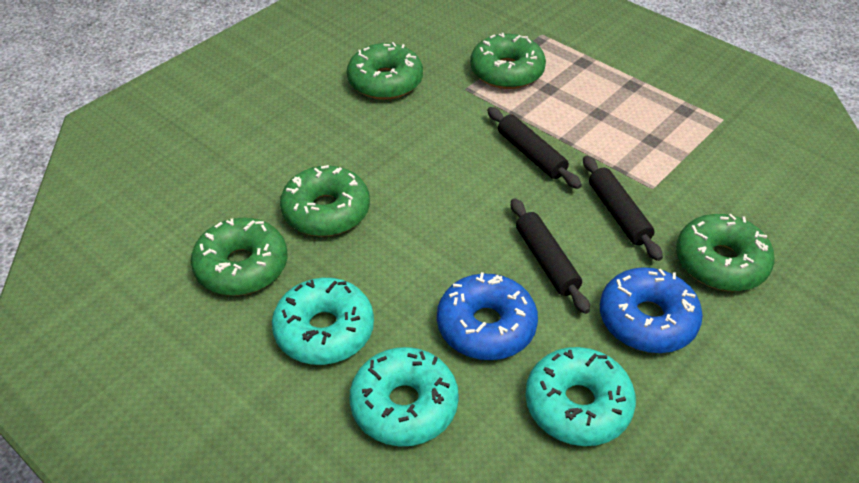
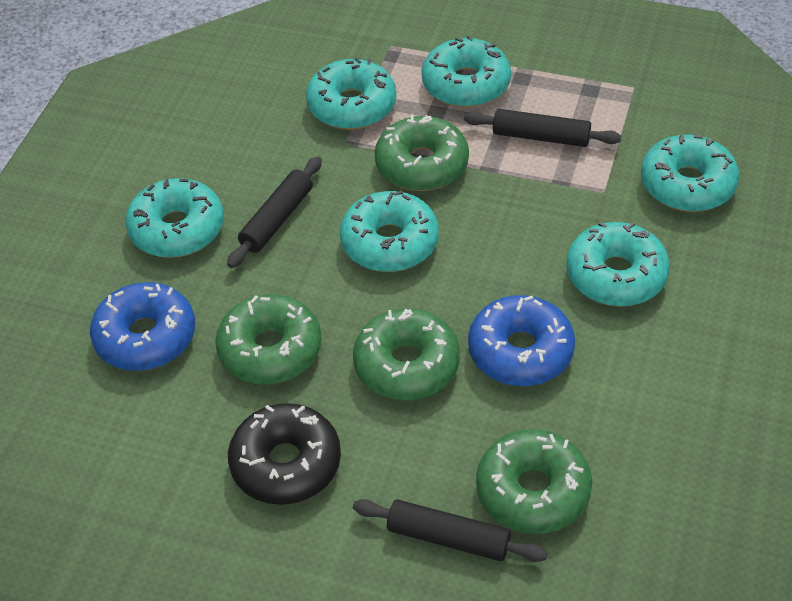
black donut: none = 0 -> [228,403,341,505] = 1
green donut: [191,218,288,296] [280,165,370,237] [347,42,423,100] [470,33,546,89] [676,214,775,291] = 5 -> [215,294,322,384] [353,308,460,400] [375,115,469,191] [476,429,592,534] = 4
turquoise donut: [272,278,374,365] [349,347,459,446] [525,347,636,446] = 3 -> [125,178,224,258] [306,58,396,130] [340,191,439,272] [422,35,511,107] [566,222,670,307] [641,135,739,212] = 6

